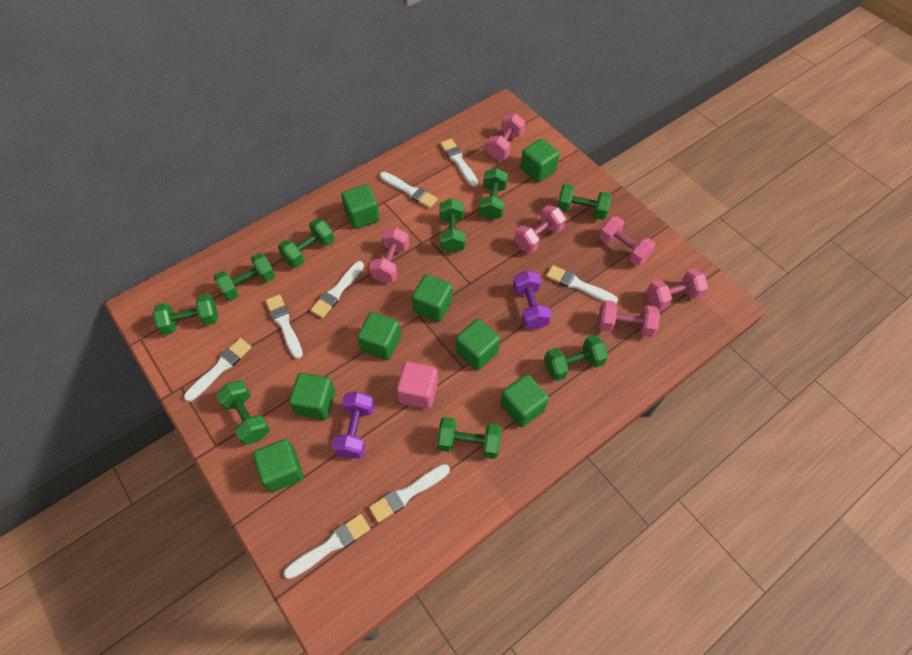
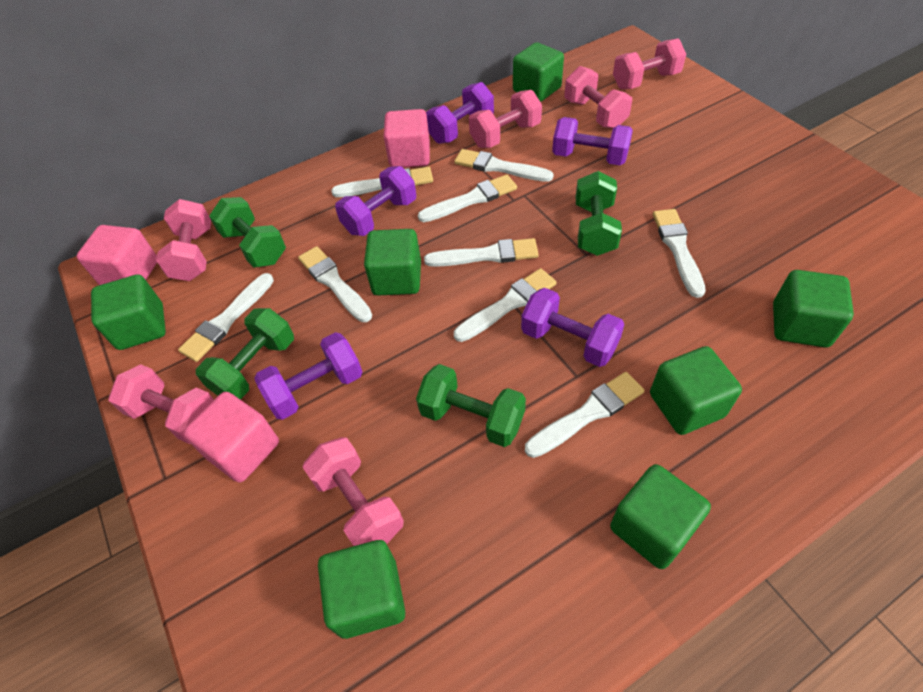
green cube: [253,439,303,492] [289,373,335,420] [341,185,380,229] [357,312,401,360] [412,274,453,322] [456,319,500,370] [500,374,549,427] [521,139,560,183] = 8 -> [91,274,166,350] [318,540,405,639] [364,229,421,296] [513,42,564,102] [610,464,711,569] [650,346,742,435] [773,270,854,348] = 7
green dumbbell: [153,294,218,335] [214,253,275,301] [216,380,270,445] [278,219,334,268] [437,417,502,459] [439,198,465,253] [479,168,508,220] [544,335,608,381] [557,184,611,220] = 9 -> [196,308,294,400] [209,197,286,268] [416,364,526,447] [576,171,622,256] = 4
pink cube: [397,361,438,409] = 1 -> [76,225,157,285] [183,392,279,483] [384,109,430,167] = 3
purple dumbbell: [332,392,374,459] [513,271,551,330] = 2 -> [254,332,362,420] [335,166,416,236] [426,82,494,144] [521,288,624,367] [552,117,633,165] = 5
white brush: [184,338,252,402] [266,294,303,359] [284,514,370,579] [310,261,364,318] [369,464,450,523] [380,172,438,208] [440,139,478,186] [546,265,618,303] = 8 -> [178,273,274,362] [298,246,372,322] [331,166,433,197] [418,175,517,222] [424,238,539,267] [454,149,554,182] [454,268,557,342] [525,372,644,458] [653,209,706,298] = 9

